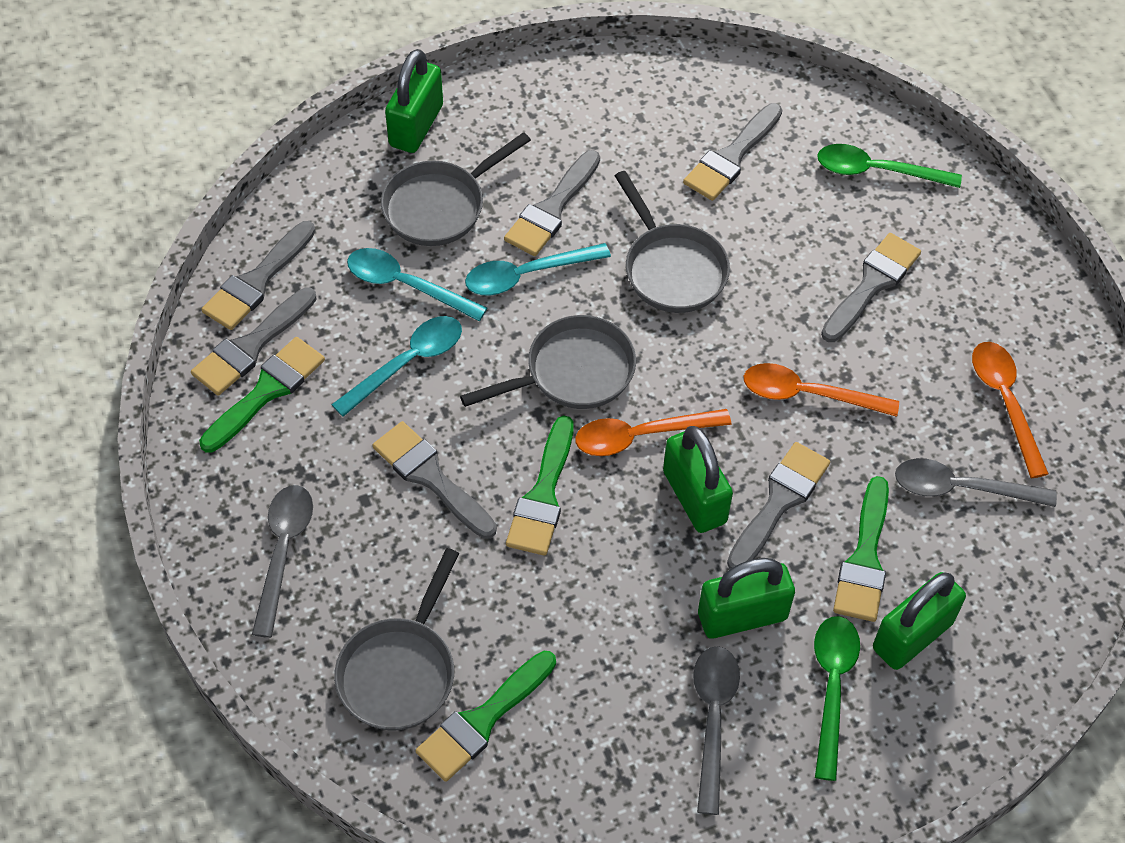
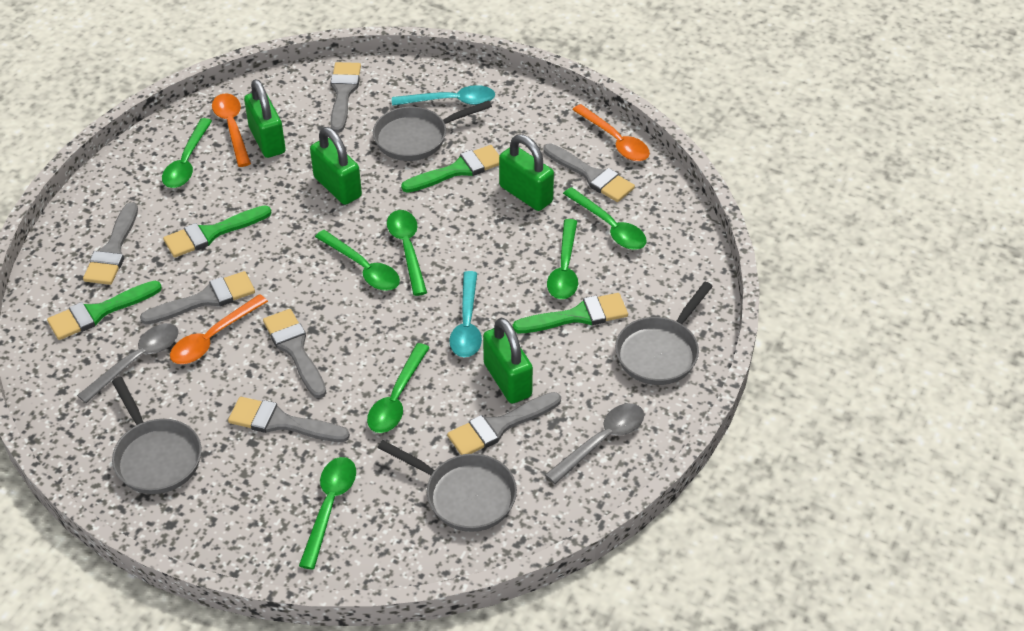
green spoon: [814,616,860,781] [817,144,962,188] = 2 -> [162,118,212,188] [299,457,356,570] [315,230,400,291] [367,343,430,433] [387,210,427,296] [547,219,578,299] [563,187,647,250] = 7
grey spoon: [252,485,313,638] [693,646,740,815] [895,458,1057,507] = 3 -> [77,323,179,403] [545,403,644,484] = 2
turquoise spoon: [331,316,462,417] [347,248,487,321] [465,243,611,295] = 3 -> [392,85,495,106] [449,271,482,358] = 2

